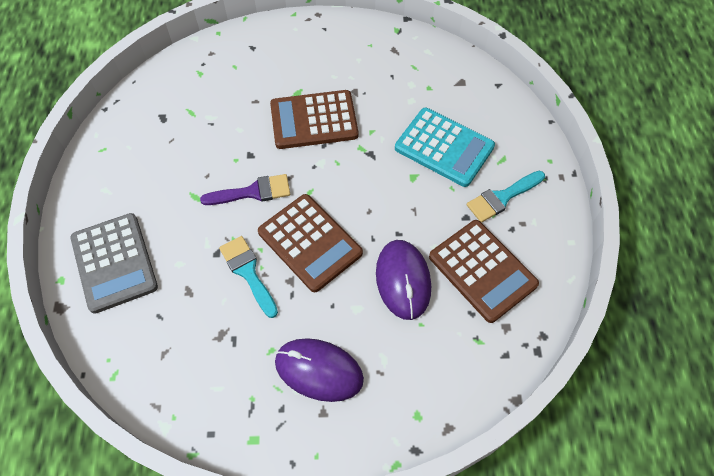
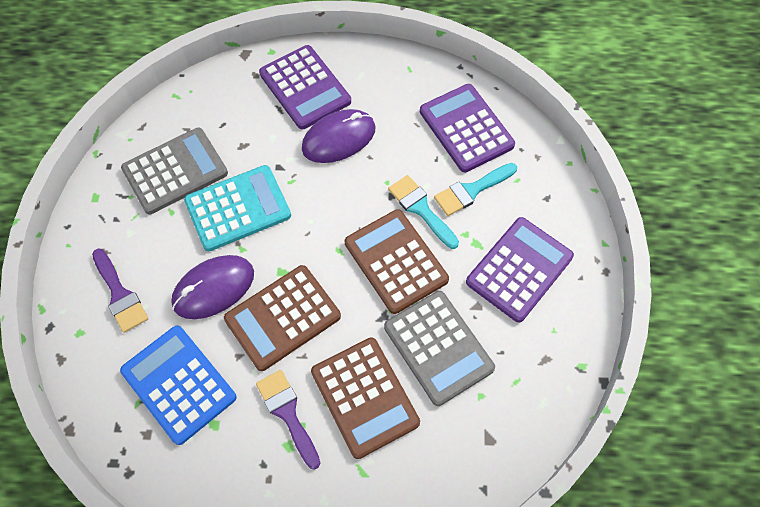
blue calculator: none = 0 -> [120,325,237,445] = 1
grey calculator: [71,213,158,314] = 1 -> [121,128,228,214] [384,291,495,406] = 2
purple brush: [200,174,290,205] = 1 -> [92,249,148,333] [256,370,320,470] = 2
purple calculator: none = 0 -> [259,45,351,129] [420,84,515,172] [466,217,574,323] = 3

